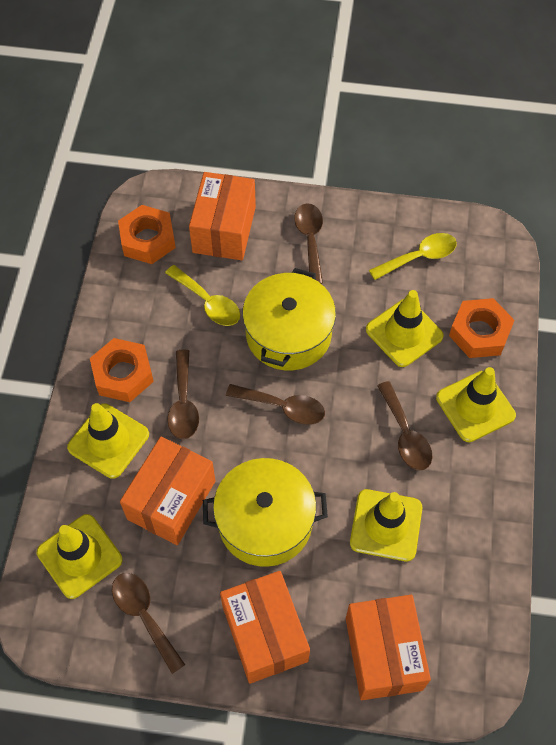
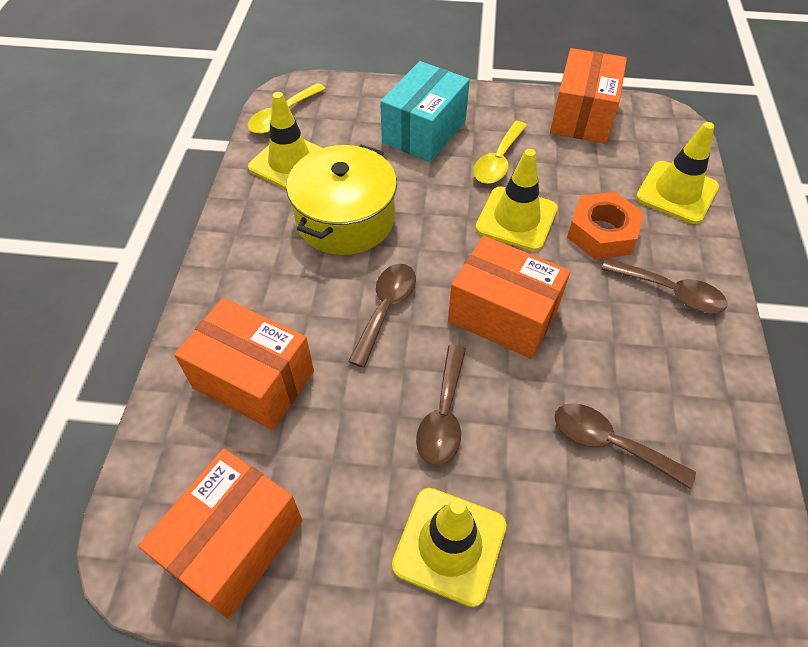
brown spoon: [112,573,185,674] [167,350,199,439] [226,384,325,425] [294,203,323,284] [377,381,432,471] = 5 -> [348,264,416,368] [416,345,466,465] [554,403,696,489] [601,258,727,313] = 4
orange nut: [90,338,154,402] [118,205,176,264] [449,298,515,358] = 3 -> [567,192,644,259] = 1
turquoise box: none = 0 -> [380,61,470,162] = 1
yellow pot: [203,458,328,567] [242,268,336,371] = 2 -> [286,145,397,255] = 1
yellow traffic cone: [37,514,123,599] [67,403,149,479] [350,489,422,561] [366,290,444,367] [436,367,516,442] = 5 -> [248,92,322,189] [392,488,507,607] [475,149,558,251] [636,122,719,224] = 4

